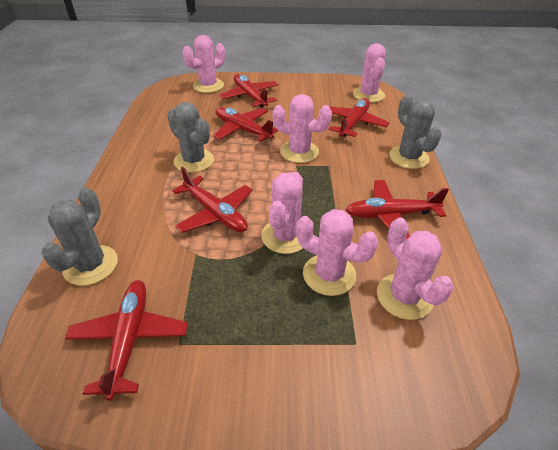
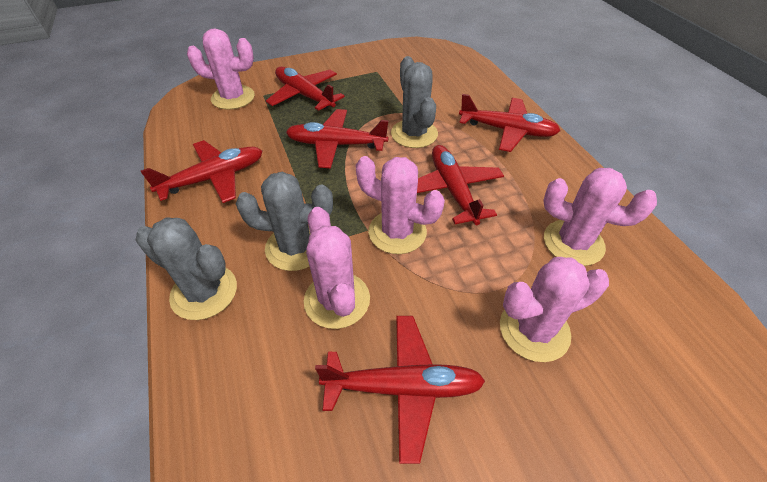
pink cactus: [183,35,225,93] [261,172,303,254] [272,94,332,163] [296,209,379,296] [353,43,386,103] [377,217,454,320] = 6 -> [187,28,255,110] [304,207,370,329] [355,156,445,254] [500,257,609,362] [543,168,657,266] = 5

